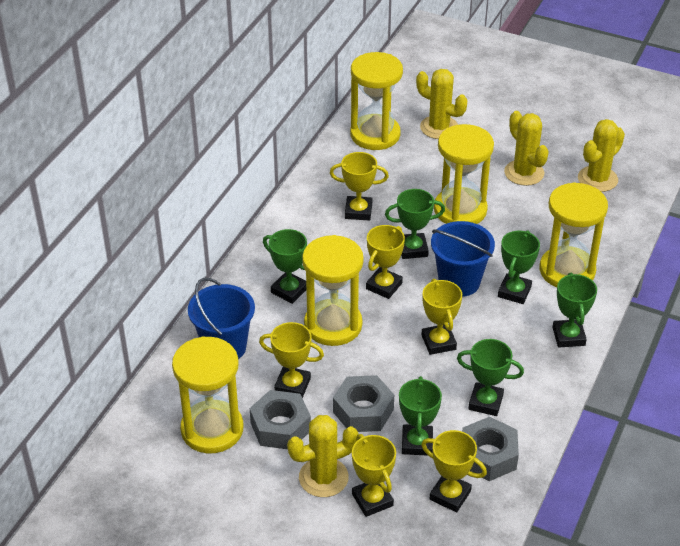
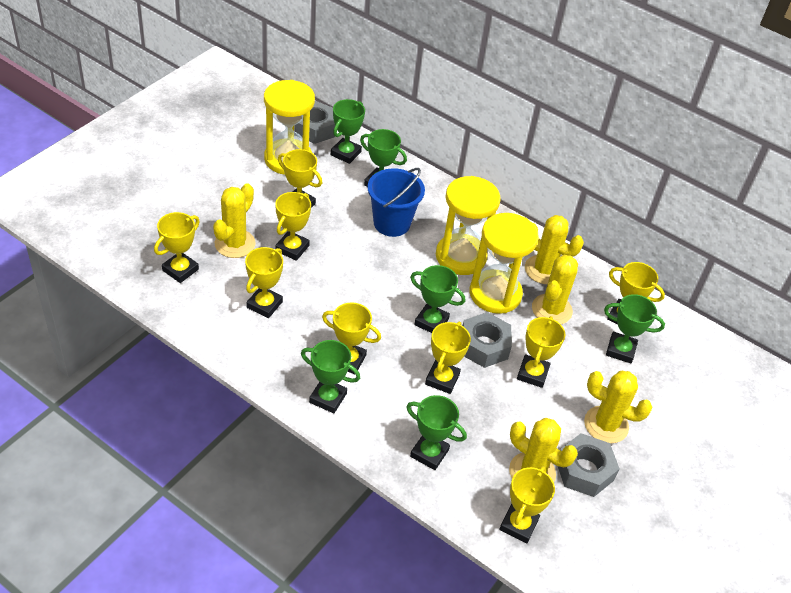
blue bucket: [188,278,255,359] [431,221,495,297] = 2 -> [367,168,425,237] = 1
yellow cactus: [287,415,358,497] [416,69,467,139] [504,111,549,186] [578,119,625,192] = 4 -> [213,183,256,258] [509,418,578,482] [525,215,584,284] [532,255,578,324] [584,371,652,444] = 5
yellow hourglass: [172,336,243,453] [302,235,364,346] [350,52,403,150] [434,124,494,224] [540,182,608,287] = 5 -> [264,80,315,175] [436,176,501,275] [470,213,539,314] = 3
yellow trophy: [259,322,324,398] [330,152,389,221] [352,434,396,517] [366,225,405,299] [421,430,487,512] [422,279,462,355] = 6 -> [154,212,200,283] [245,247,283,318] [275,192,311,261] [278,149,322,208] [322,302,381,374] [425,322,471,394] [499,466,555,543] [517,316,565,388] [607,262,665,325] = 9

